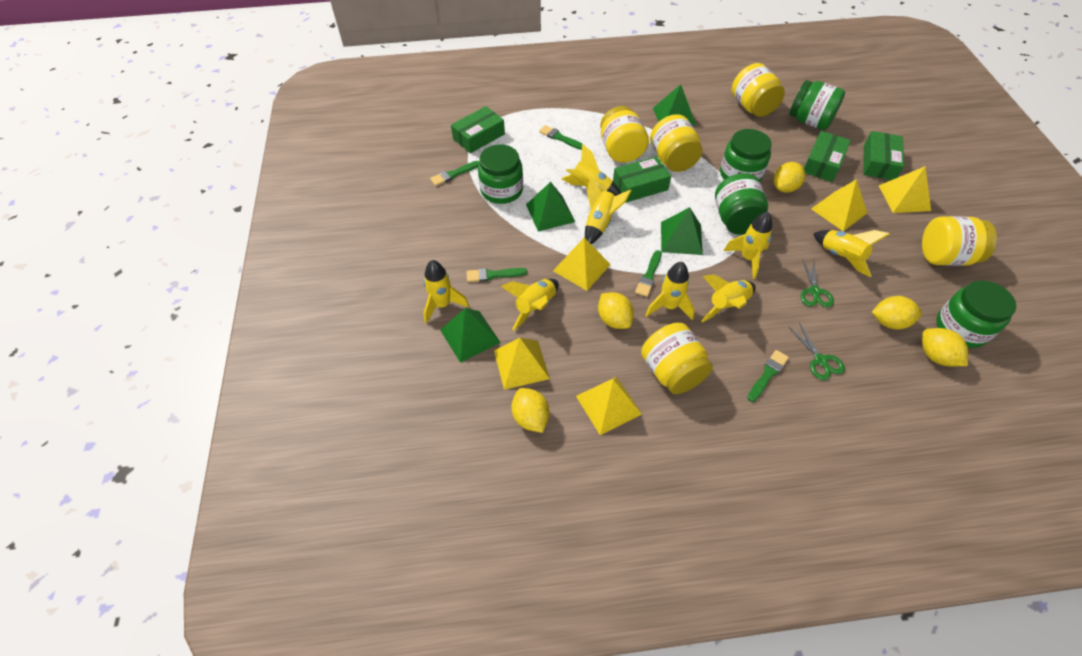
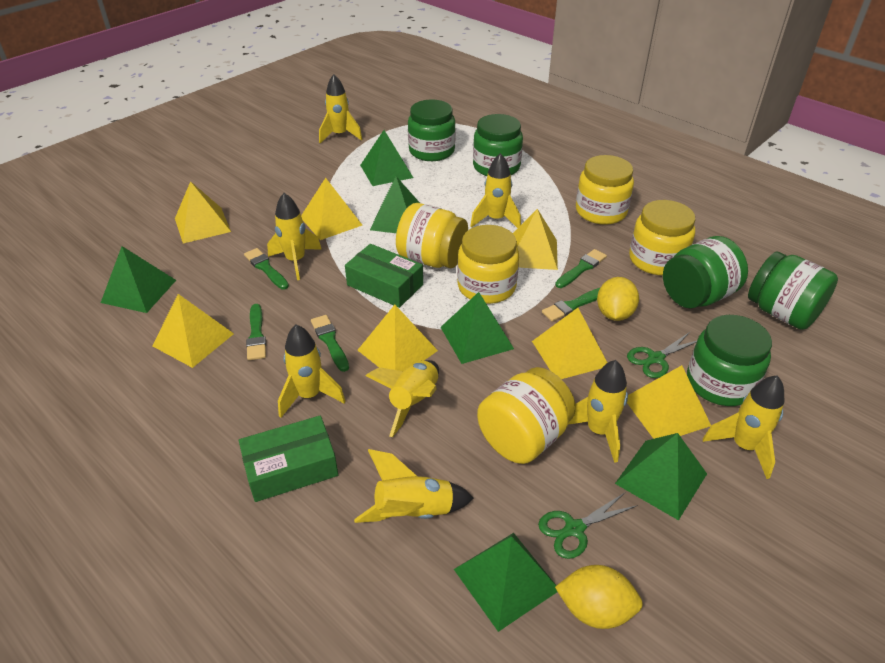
green box: [451,106,505,153] [613,156,671,202] [804,131,851,182] [863,131,904,180] = 4 -> [239,415,338,502] [345,244,423,308] = 2
green pyramid: [440,308,501,363] [526,182,575,232] [653,84,696,126] [661,207,703,255] = 4 -> [101,246,176,313] [360,130,413,186] [370,176,420,233] [441,292,514,364] [454,533,557,632] [615,433,707,520] = 6
yellow lemon: [511,388,549,433] [598,292,634,329] [774,162,805,193] [872,296,922,329] [922,328,968,366] = 5 -> [555,565,643,629] [597,277,639,321] = 2
yellow pyramid: [494,338,550,390] [553,238,611,291] [576,377,642,435] [811,179,867,231] [879,166,931,213] = 5 -> [152,294,234,368] [175,181,231,243] [301,178,362,240] [358,305,438,371] [513,209,558,270] [532,308,607,379] [627,365,711,439] = 7

